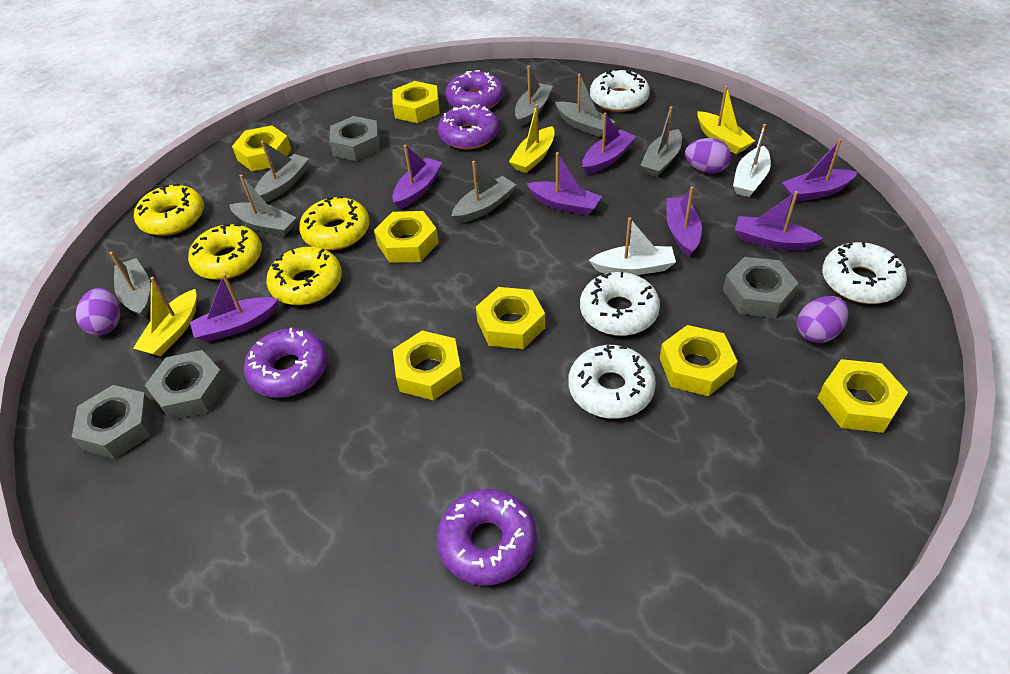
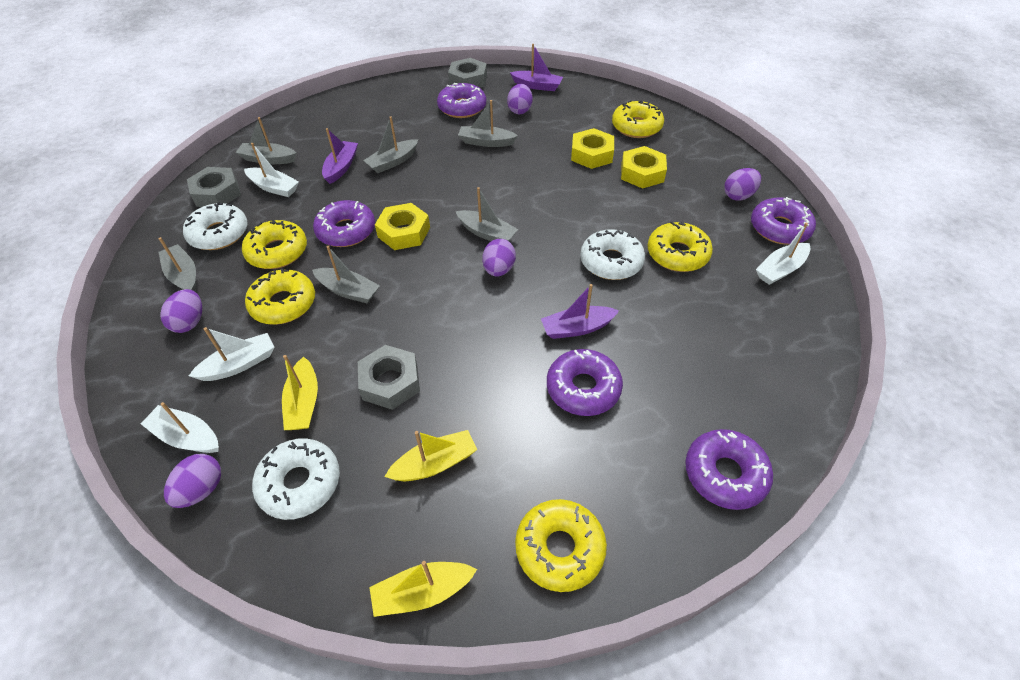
grey boat: [109,252,150,318] [229,175,297,236] [254,141,309,202] [452,161,516,223] [515,66,553,126] [555,74,615,137] [640,106,682,177] = 7 -> [158,237,196,292] [235,117,297,164] [312,246,380,303] [363,116,418,173] [456,187,518,241] [458,100,518,147] = 6
grey nut: [72,385,154,459] [145,350,228,420] [329,116,380,161] [723,257,799,318] = 4 -> [187,167,241,207] [358,345,420,410] [448,58,487,88] = 3
purple boat: [190,274,278,342] [392,145,443,209] [527,152,602,216] [582,112,636,175] [666,186,702,257] [735,191,823,250] [782,139,858,202] = 7 -> [322,128,358,184] [510,44,563,91] [541,284,619,339] = 3
purple donut: [244,328,328,398] [437,489,537,586] [438,104,499,149] [445,70,504,109] = 4 -> [313,200,375,247] [437,83,486,118] [547,349,623,416] [685,429,773,510] [751,197,816,245] = 5
purple egg: [76,288,121,335] [685,138,731,174] [797,296,849,343] = 3 -> [160,289,202,333] [164,454,221,508] [482,239,516,277] [507,84,533,114] [724,168,761,201] = 5
white boat: [589,217,676,275] [733,124,771,197] = 2 -> [141,402,219,453] [189,327,274,381] [244,143,299,197] [756,223,811,285] = 4
white donut: [569,345,656,419] [580,272,660,336] [590,68,650,112] [822,242,907,304] = 4 -> [183,202,248,250] [252,438,340,520] [580,229,645,280] = 3
yellow donut: [134,183,204,236] [188,224,262,280] [266,247,342,305] [299,196,370,250] = 4 -> [242,220,307,269] [245,269,315,325] [515,499,607,592] [612,100,664,138] [647,222,713,272] = 5
yellow nut: [232,125,291,171] [374,211,439,263] [392,81,440,123] [393,331,463,401] [476,287,545,349] [660,325,738,396] [818,359,908,433] = 7 -> [375,203,430,250] [571,128,614,169] [621,146,667,189] = 3

